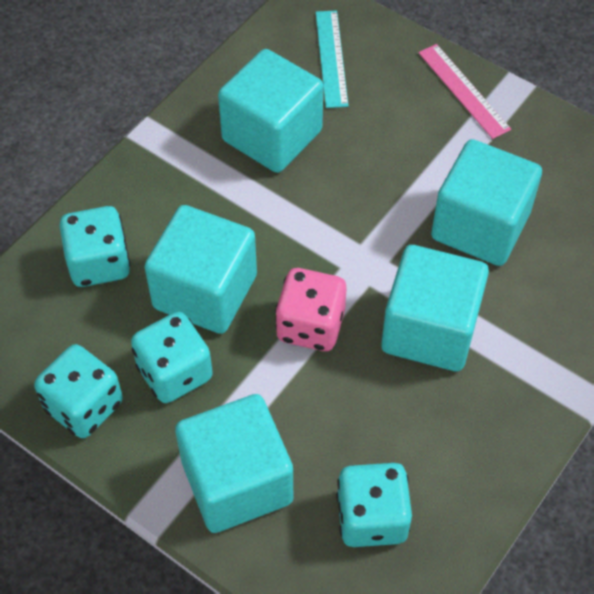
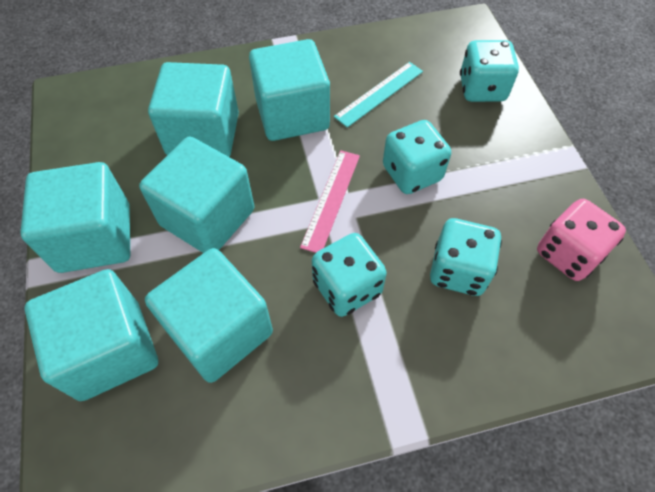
turquoise cube: [145,205,257,334] [175,394,293,533] [218,49,324,173] [381,245,489,371] [431,139,542,266] = 5 -> [20,162,130,273] [24,269,158,401] [139,137,254,253] [145,248,273,383] [148,62,239,157] [249,39,330,141] = 6

